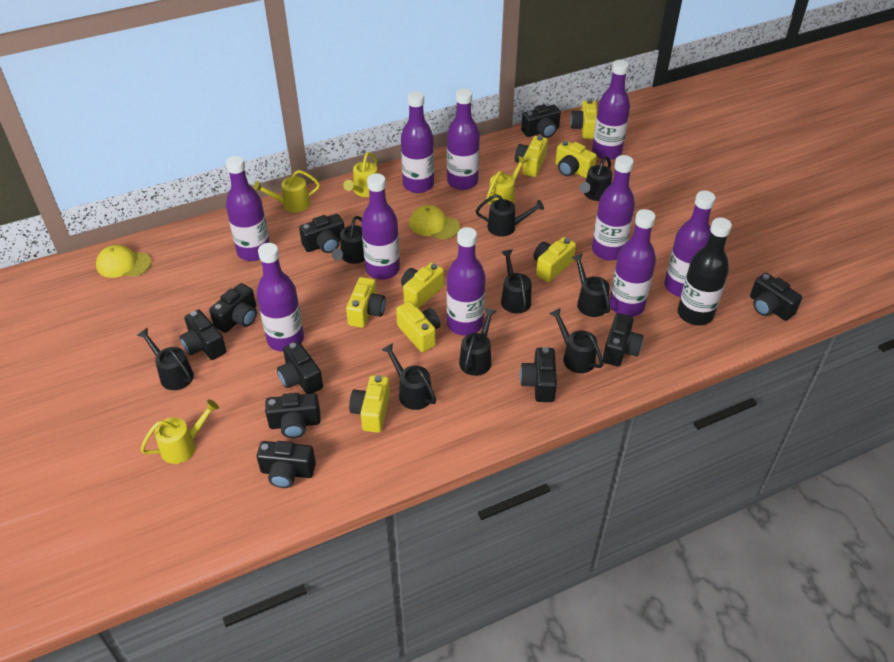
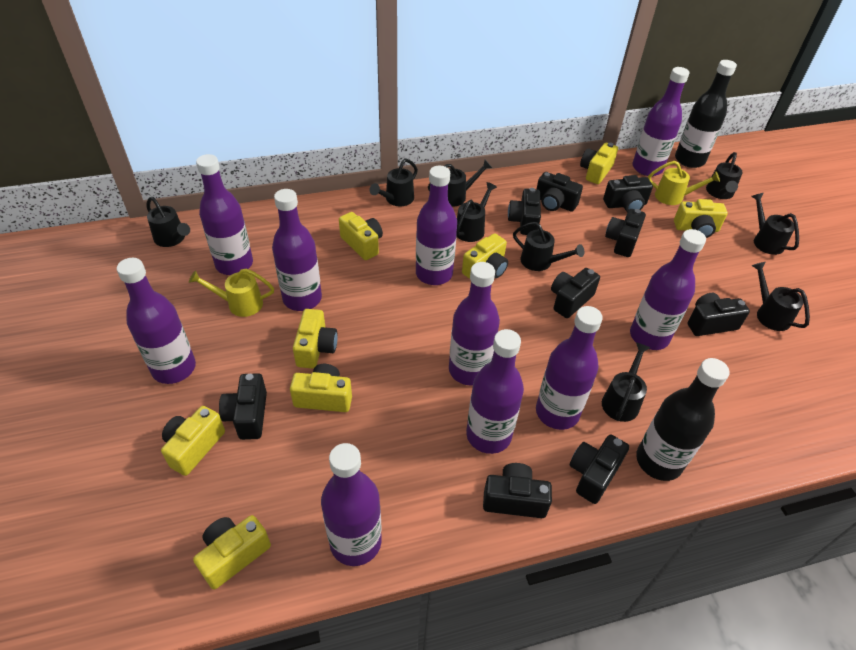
black bottle: [678,218,732,326] = 1 -> [636,358,729,481] [675,60,737,168] = 2
black camera: [180,310,226,360] [209,283,257,333] [257,441,316,488] [265,393,321,438] [277,341,323,394] [299,214,344,253] [520,347,557,402] [521,104,561,138] [603,313,643,366] [750,273,802,321] = 10 -> [219,373,267,440] [483,463,552,518] [508,188,541,235] [537,172,583,212] [551,268,600,318] [570,435,629,504] [603,175,653,212] [605,209,646,257] [687,293,750,336] = 9
yellow cap: [96,245,152,278] [409,205,460,240] = 2 -> none = 0
yellow watering can: [140,400,219,464] [253,170,320,212] [343,152,378,197] [486,156,528,205] = 4 -> [189,268,274,317] [648,161,720,205] = 2

